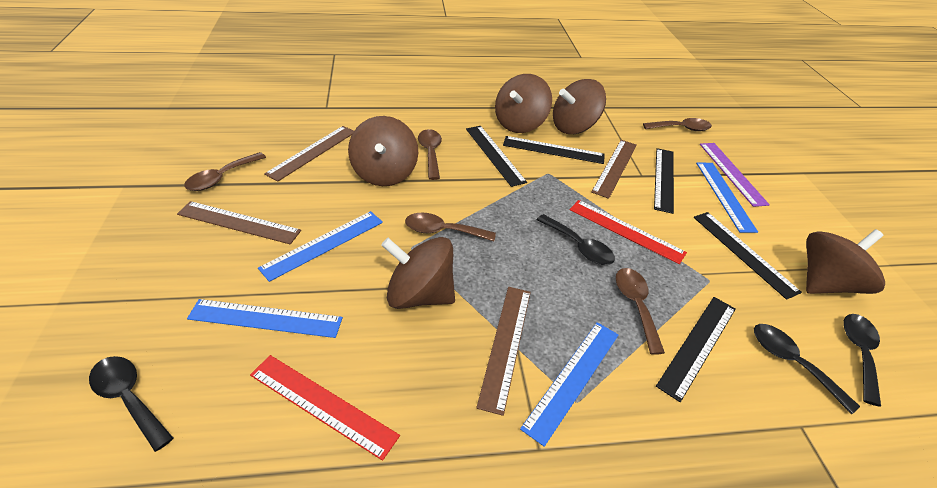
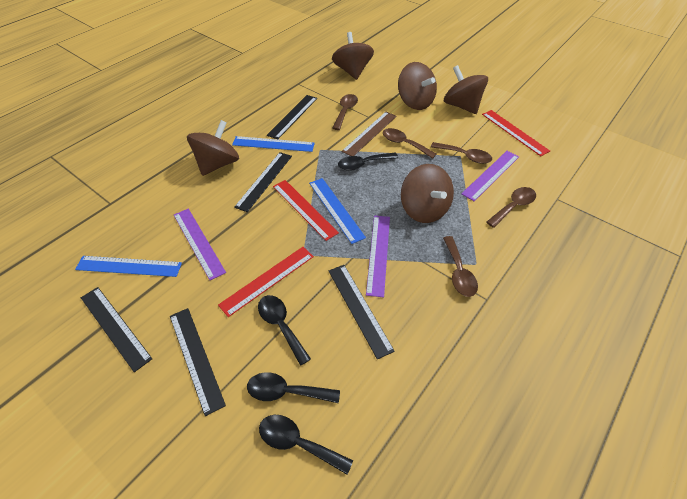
blue ruler: [187,299,343,338] [258,211,383,282] [520,322,618,447] [696,162,758,233] = 4 -> [75,256,182,277] [232,136,315,152] [309,178,366,244] = 3
brown ruler: [177,201,301,244] [264,126,354,182] [476,287,531,416] [591,140,637,199] = 4 -> [342,112,397,156] = 1
purple ruler: [700,143,770,207] = 1 -> [174,209,226,280] [366,215,390,297] [461,151,519,201] = 3
red ruler: [250,355,400,461] [569,200,687,264] = 2 -> [218,247,314,317] [273,180,339,241] [482,110,550,156] = 3

